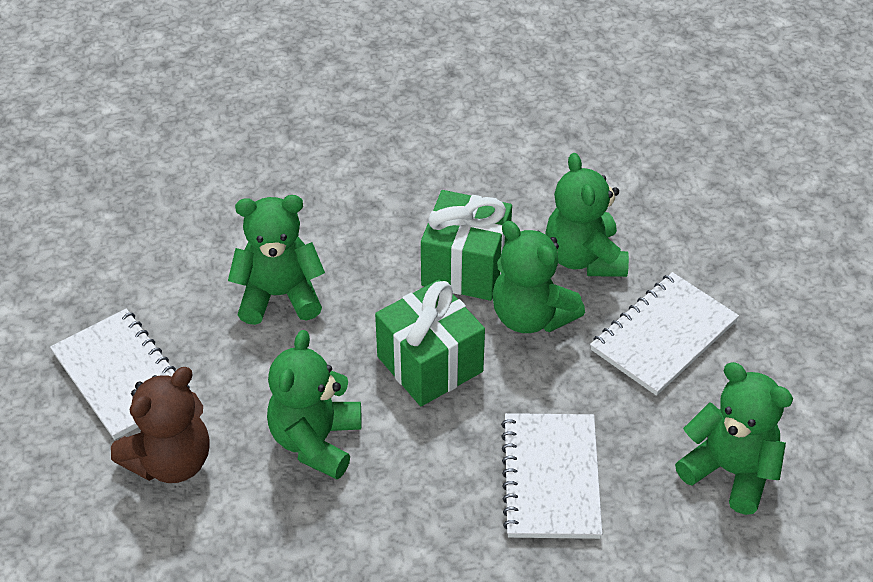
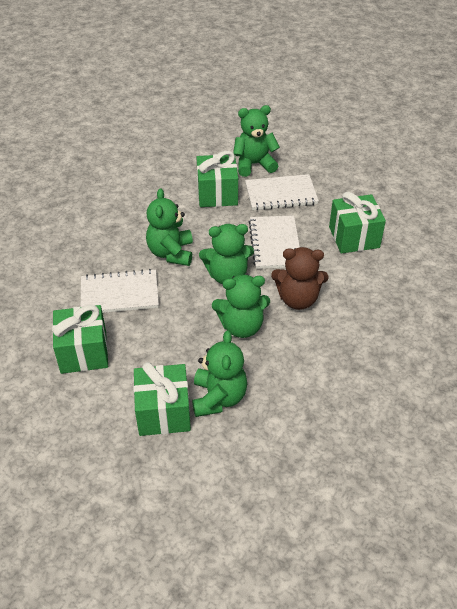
green gift: [375,280,485,406] [421,190,512,301] = 2 -> [52,305,108,374] [133,362,191,436] [197,151,238,207] [329,192,386,254] = 4

